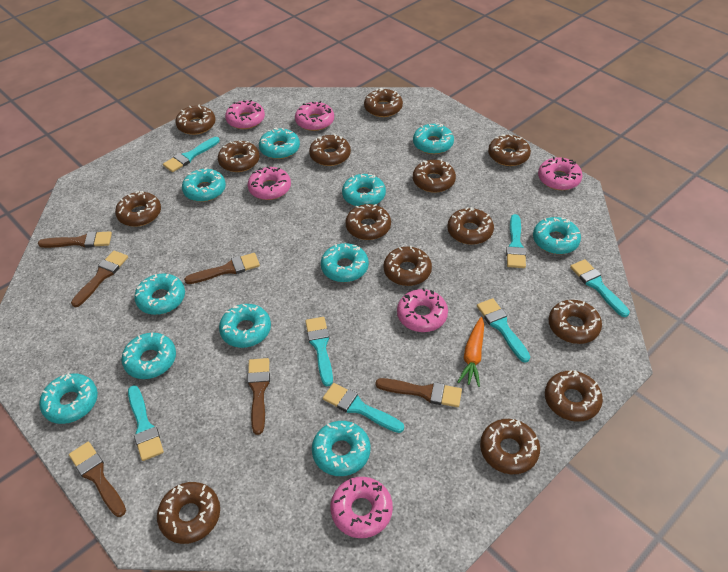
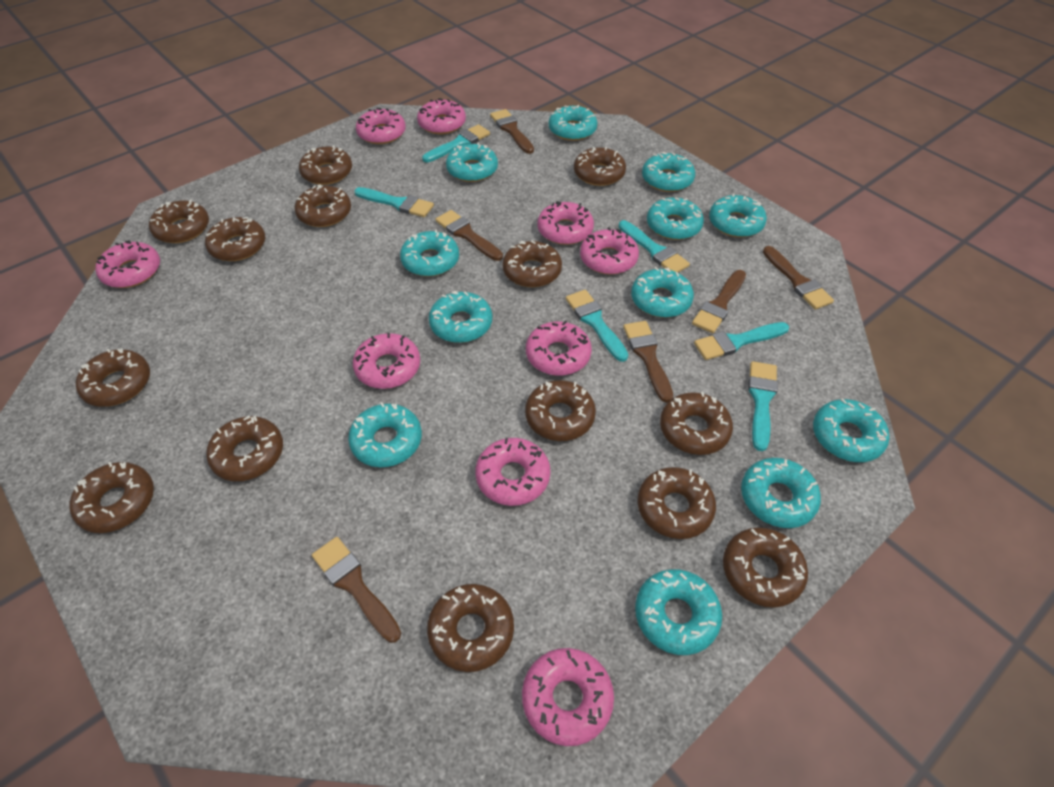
orange carrot: [458,317,484,387] = 1 -> none = 0
pink donut: [225,100,265,129] [248,167,291,200] [295,101,334,131] [330,477,393,538] [397,288,448,332] [538,157,582,190] = 6 -> [95,240,160,288] [353,333,420,389] [356,107,406,144] [417,98,466,134] [475,438,550,506] [522,648,614,746] [526,321,592,376] [537,201,594,245] [580,227,639,275] = 9
turquoise brush: [128,385,164,461] [163,137,220,172] [305,317,333,386] [323,383,404,433] [477,298,530,363] [506,214,526,268] [570,259,630,317] = 7 -> [354,187,434,217] [422,124,490,162] [566,290,628,362] [619,220,690,272] [694,322,789,360] [748,361,778,451] = 6
turquoise donut: [39,373,98,424] [122,333,176,379] [134,273,185,315] [182,167,226,202] [219,304,271,348] [259,128,300,159] [312,421,370,476] [321,243,369,282] [342,174,386,206] [413,123,454,154] [533,217,581,254] = 11 -> [348,402,422,467] [400,229,459,277] [429,291,492,343] [446,142,498,182] [548,105,597,141] [631,267,694,318] [635,569,722,655] [642,152,695,192] [647,197,704,240] [709,193,767,237] [741,458,821,528] [813,398,889,462] = 12

